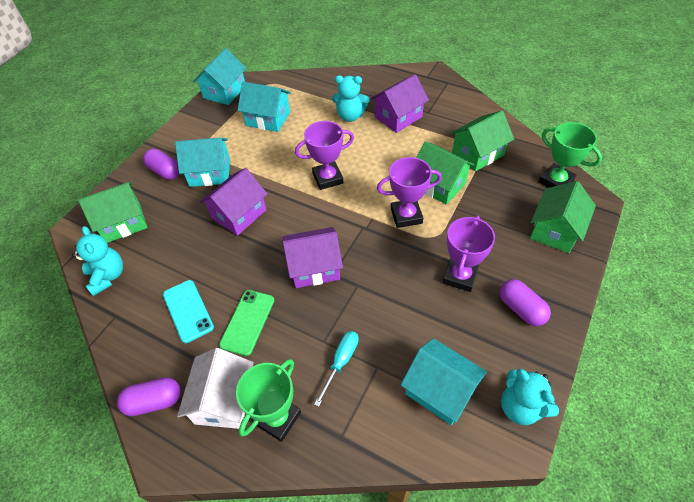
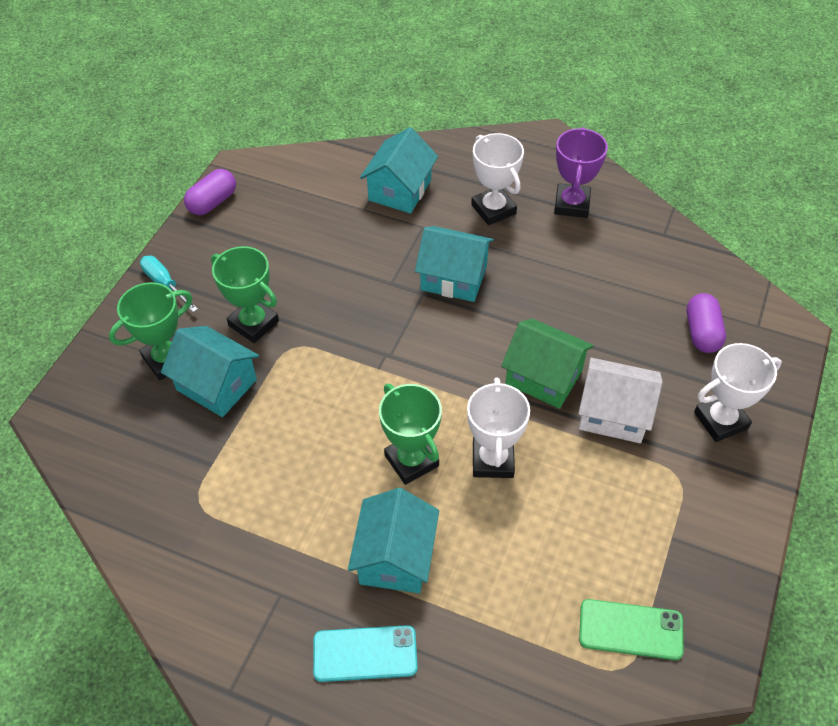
green house: [78,182,148,243] [416,141,475,205] [451,111,514,171] [530,181,596,253] = 4 -> [501,319,594,409] = 1
green trophy: [236,359,301,442] [539,122,602,188] = 2 -> [109,282,192,380] [211,246,279,343] [379,384,442,485] = 3
purple capsule: [117,377,181,416] [143,149,179,180] [500,279,551,326] = 3 -> [184,169,236,215] [687,293,726,353] = 2
purple house: [200,168,268,236] [283,227,343,288] [370,74,429,133] = 3 -> none = 0
purple trophy: [295,121,354,190] [377,157,442,228] [442,216,495,292] = 3 -> [554,127,608,218] = 1
turquoise teddy bear: [72,226,123,296] [332,75,370,122] [501,369,559,425] = 3 -> none = 0
white trophy: none = 0 -> [467,377,530,478] [471,133,524,225] [694,343,782,442] = 3

